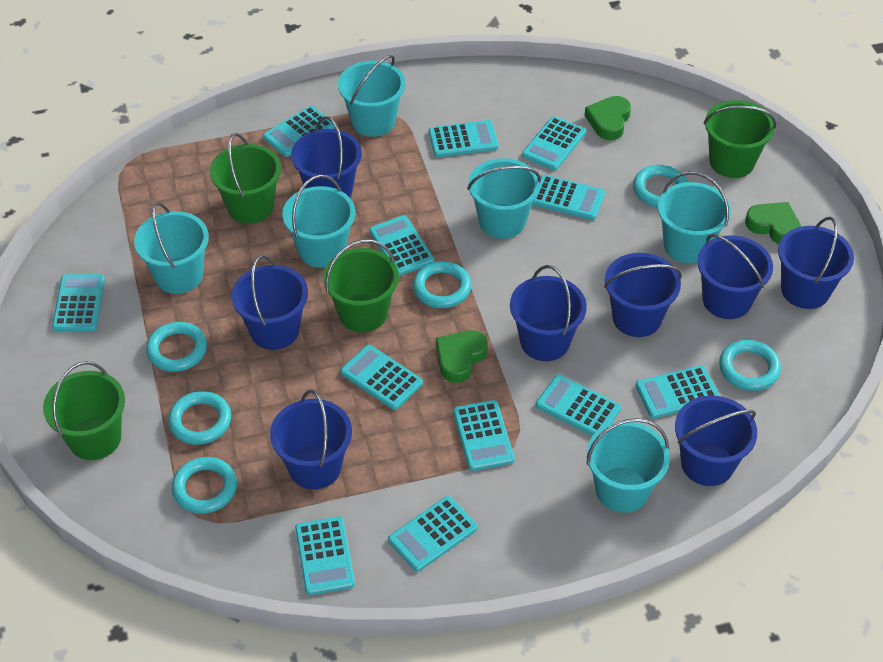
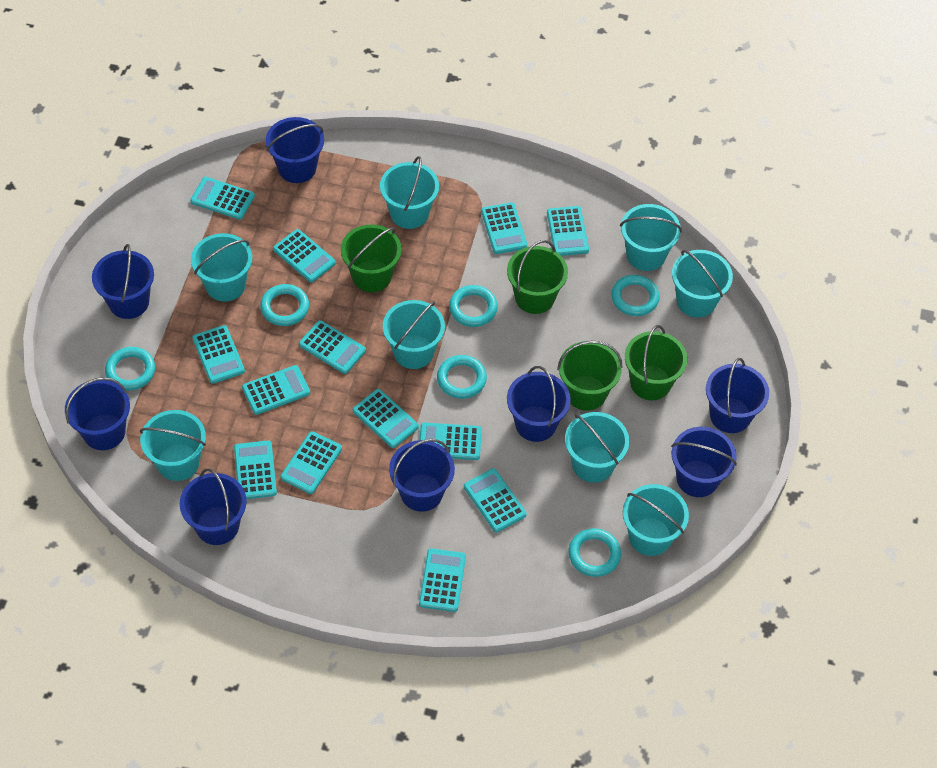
green heart: [436,330,488,383] [584,96,631,140] [745,202,801,244] = 3 -> none = 0
turquoise bucket: [134,202,209,294] [282,175,355,268] [338,55,405,137] [467,158,541,239] [586,418,670,513] [658,171,731,264] = 6 -> [140,410,206,481] [191,233,252,302] [380,156,439,229] [383,300,445,369] [565,412,629,483] [620,204,682,271] [623,484,689,556] [672,250,733,318] = 8
turquoise calculator: [52,274,105,332] [263,106,335,157] [295,517,355,595] [340,345,423,410] [369,215,434,276] [388,496,478,572] [429,120,498,157] [453,400,514,471] [522,116,586,171] [532,175,605,220] [536,375,621,436] [636,365,720,419] = 12 -> [190,177,255,220] [192,325,245,384] [234,440,277,499] [242,365,310,415] [273,229,336,282] [280,431,342,494] [299,320,366,374] [353,389,419,448] [419,548,466,612] [420,422,482,460] [464,468,527,532] [481,202,527,254] [547,206,589,256] = 13

